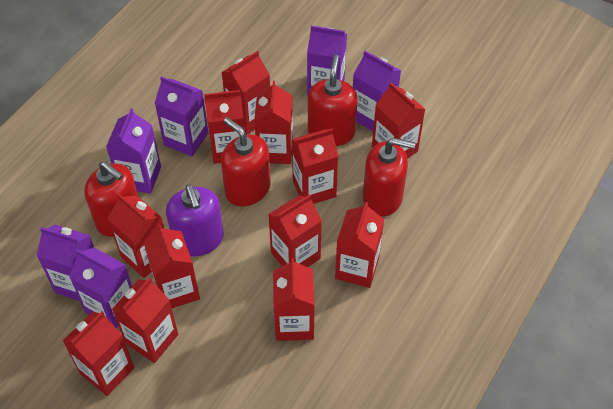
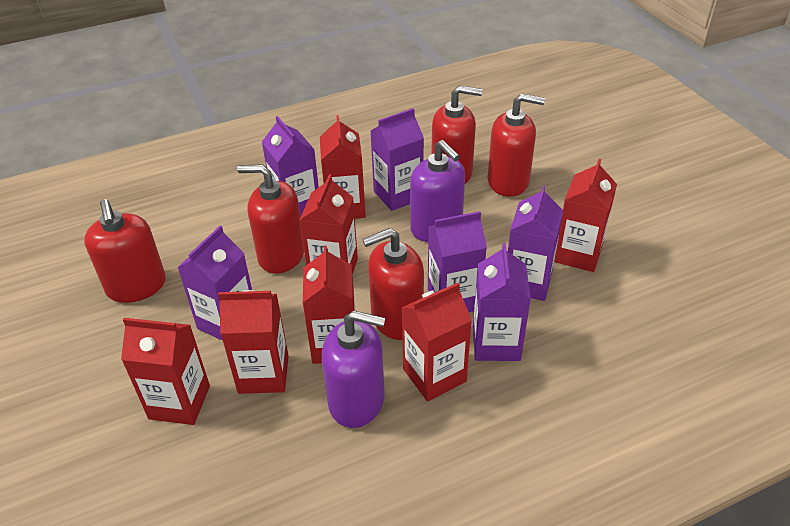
purple soap dispenser: [166,184,224,257] = 1 -> [322,311,386,428] [410,140,465,242] = 2
red carton: [63,311,134,396] [107,194,164,278] [112,277,178,363] [144,225,200,308] [204,90,245,164] [222,51,270,134] [254,81,293,164] [268,194,322,267] [273,258,315,341] [292,129,339,204] [335,202,384,288] [372,83,425,159] = 12 -> [121,318,210,425] [218,290,289,394] [300,174,358,274] [303,245,356,364] [320,115,366,219] [401,283,472,401] [554,159,617,272] = 7
red soap dispenser: [84,161,138,237] [221,117,271,206] [308,55,358,146] [363,138,415,217] = 4 -> [84,199,166,303] [237,164,304,274] [362,228,424,340] [431,86,482,184] [488,93,545,197] = 5

